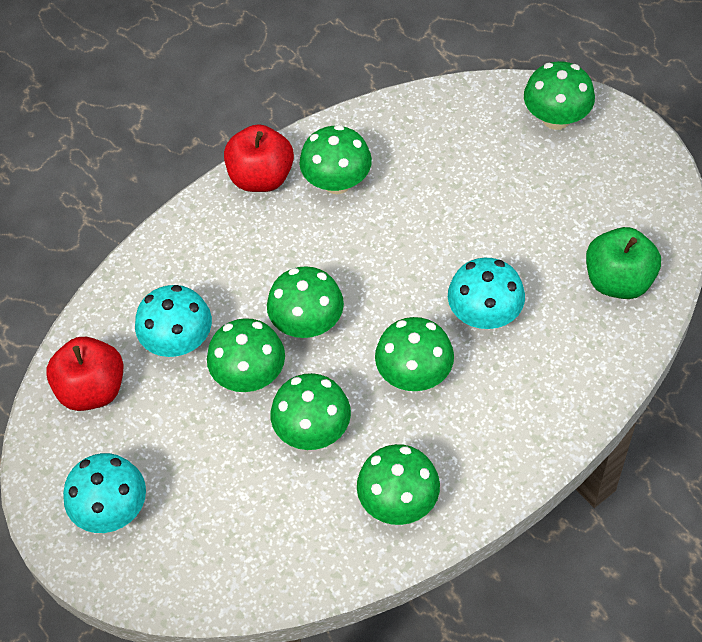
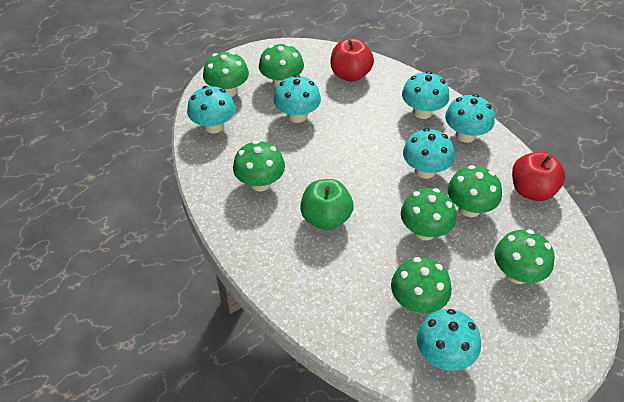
turquoise mushroom: [63,453,146,533] [135,285,212,357] [448,258,525,329] = 3 -> [187,86,236,133] [273,75,321,123] [402,71,449,119] [403,128,455,179] [417,309,481,371] [445,94,495,143] = 6

